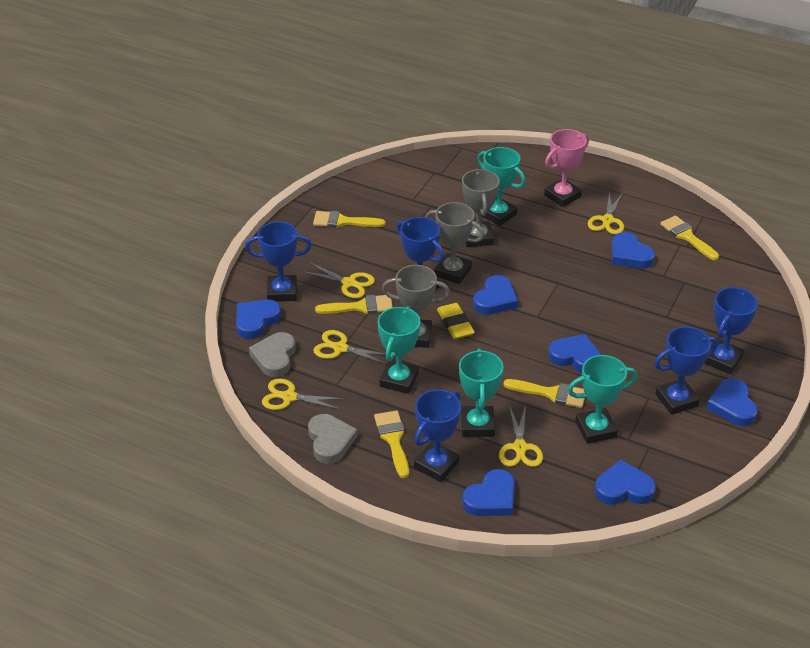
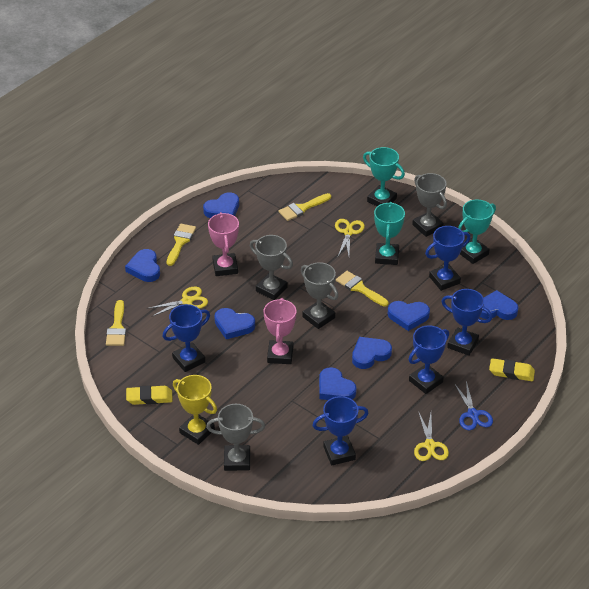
blue scissors: none = 0 -> [454,381,493,430] = 1
grey heart: [249,332,296,377] [308,414,358,464] = 2 -> none = 0
grey trophy: [382,265,450,348] [425,202,485,284] [462,169,500,247] = 3 -> [206,404,265,471] [250,235,293,300] [301,262,339,329] [412,173,447,237] = 4
pink trophy: [544,129,589,207] = 1 -> [208,212,239,276] [264,298,296,364] = 2
turquoise trophy: [378,306,420,394] [459,348,503,437] [477,147,525,226] [568,355,638,444] = 4 -> [363,147,405,206] [374,202,405,265] [458,199,496,264] = 3
yellow brush: [313,211,386,228] [315,295,393,314] [374,410,409,478] [503,379,585,408] [660,216,719,260] = 5 -> [106,300,126,346] [167,224,196,266] [279,193,331,221] [336,271,389,307] = 4
yellow eraser: [437,303,475,339] = 1 -> [126,385,173,405] [489,358,535,381] = 2
yellow scissors: [262,379,345,410] [302,262,375,298] [314,330,391,365] [499,405,543,467] [588,191,624,235] = 5 -> [147,286,208,317] [335,219,365,256] [414,411,449,461] = 3
yellow trophy: none = 0 -> [173,375,217,445] = 1

